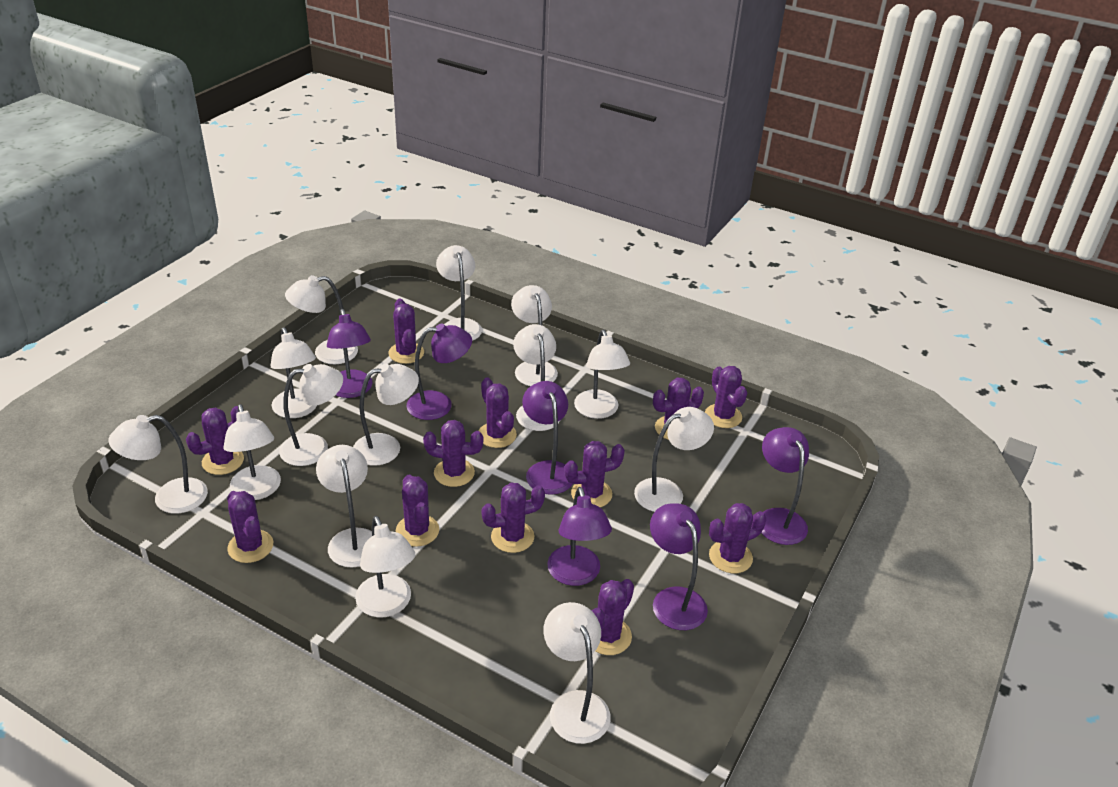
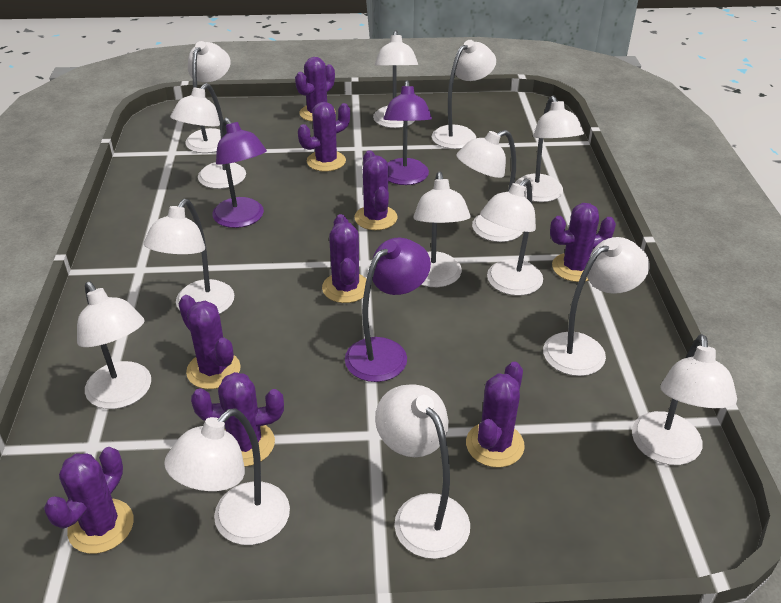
purple cactus: [186,406,244,475] [227,491,273,563] [388,299,424,364] [395,475,439,547] [423,420,484,487] [479,378,517,448] [482,483,545,553] [565,441,625,507] [591,579,634,655] [653,378,704,440] [705,366,747,428] [709,503,766,573] = 12 -> [44,447,134,554] [178,295,241,389] [191,372,284,467] [295,57,336,122] [298,102,350,172] [322,214,366,303] [354,150,398,230] [466,362,525,468] [550,203,616,282] = 9
purple lamp: [327,309,372,398] [407,324,472,420] [522,381,573,495] [547,487,612,586] [650,503,708,630] [761,427,809,545] = 6 -> [212,118,267,228] [345,238,431,382] [383,80,432,185] = 3

